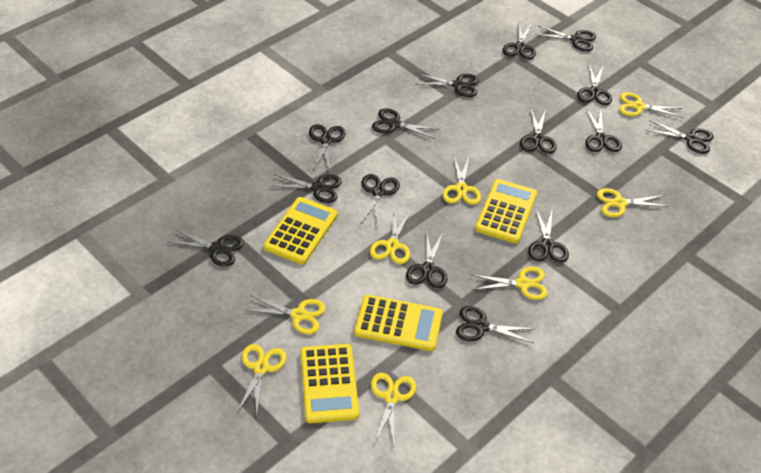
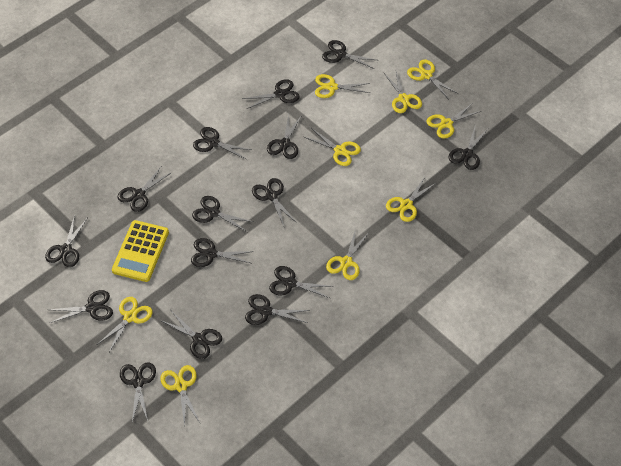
yellow calculator: [263,197,338,265] [300,344,359,423] [354,295,443,351] [475,179,537,243] = 4 -> [112,220,169,282] = 1
yellow scissors: [237,344,287,417] [245,296,326,334] [370,208,411,264] [371,373,416,445] [443,155,481,205] [472,267,548,300] [597,188,669,217] [619,92,683,118] = 8 -> [98,297,153,352] [160,365,200,427] [304,129,361,166] [315,74,370,98] [326,229,368,280] [384,71,422,113] [386,177,436,222] [407,59,458,98] [427,103,481,139] = 9

